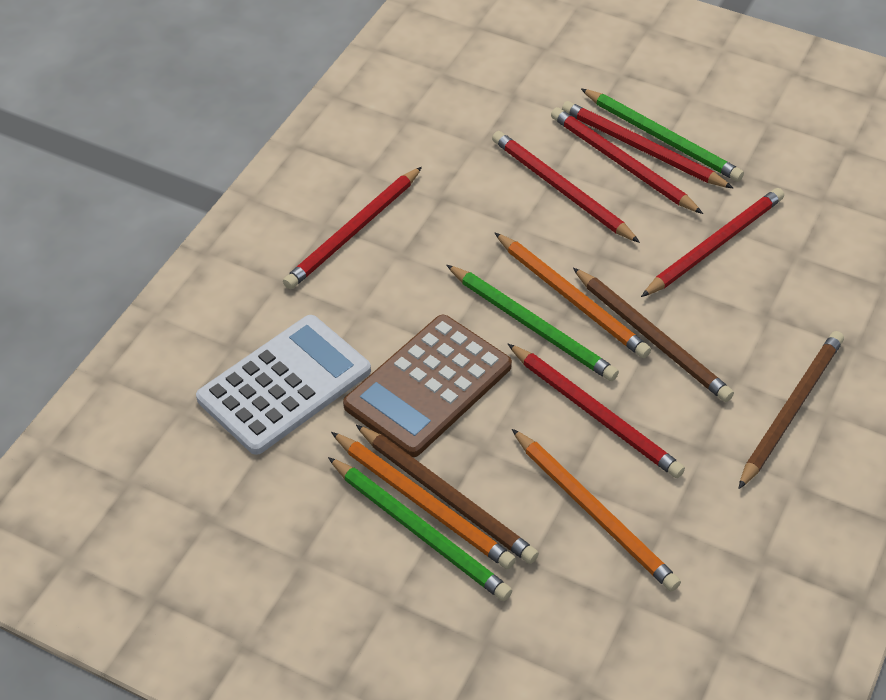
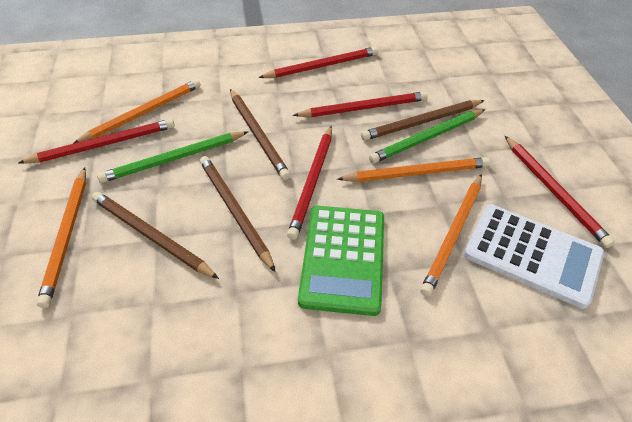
brown calculator: [343,315,512,457] = 1 -> none = 0
brown pencil: [356,425,539,564] [573,268,734,402] [738,331,844,489] = 3 -> [92,192,219,279] [200,156,275,272] [230,89,291,180] [361,100,485,141] = 4
green calculator: none = 0 -> [298,206,384,316] = 1
green pencil: [328,457,512,601] [447,265,619,381] [581,88,744,182] = 3 -> [97,131,248,183] [369,109,485,164] = 2
orange pencil: [331,432,516,569] [494,232,651,358] [512,429,681,591] = 3 -> [36,167,86,308] [73,79,201,144] [337,157,490,182] [420,174,482,297] = 4
red pencil: [283,167,422,289] [492,131,640,243] [508,344,685,478] [551,107,703,214] [562,101,733,188] [641,188,784,297] = 6 -> [19,119,175,164] [258,47,378,78] [287,126,332,240] [293,91,428,117] [505,136,615,248] = 5

